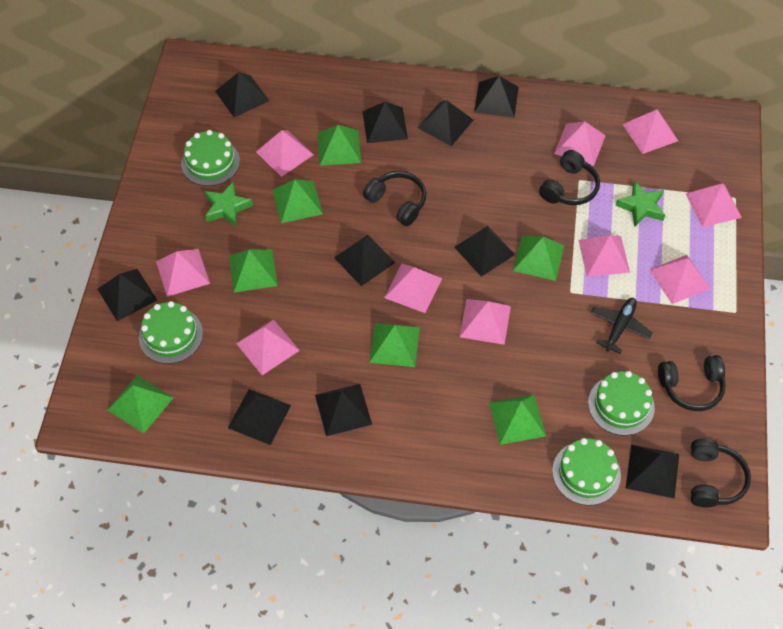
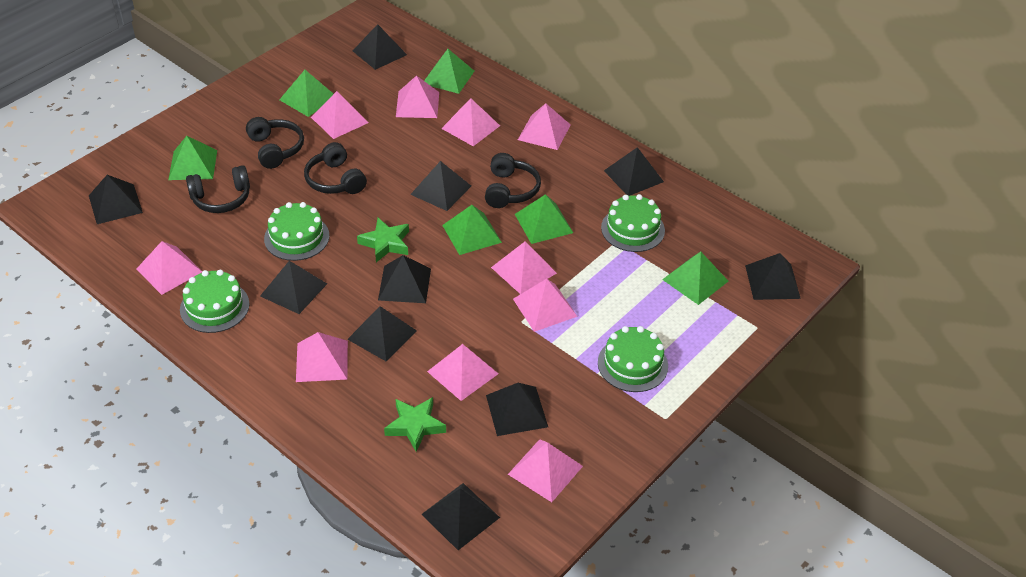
black plane: [591,298,653,354] = 1 -> none = 0
green pyramid: [108,375,173,434] [229,249,278,293] [272,179,323,223] [318,125,361,166] [369,323,420,367] [489,394,546,445] [513,236,565,281] = 7 -> [168,136,217,180] [279,70,333,117] [424,49,474,94] [442,205,502,255] [515,194,573,244] [662,252,728,305] = 6

